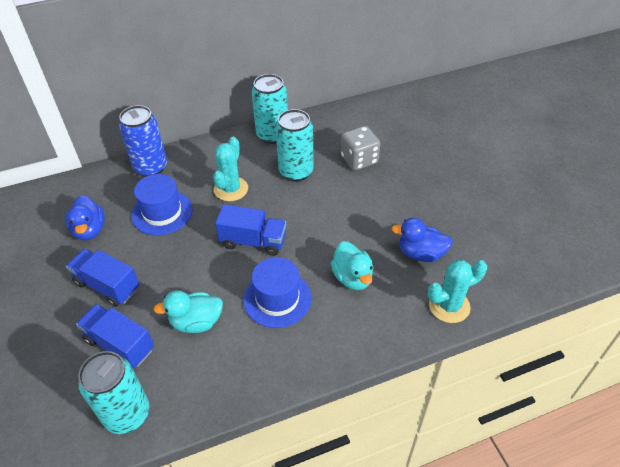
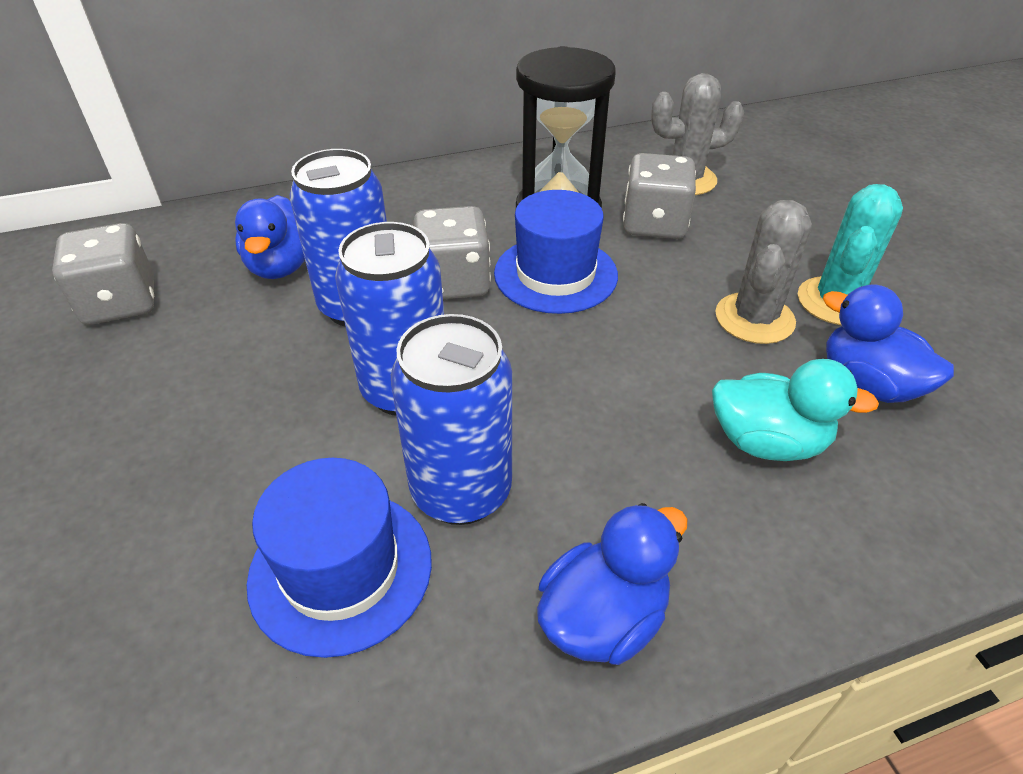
black hourglass: none = 0 -> [516,46,616,208] = 1
blue can: [119,105,167,177] = 1 -> [290,149,387,327] [335,222,444,416] [391,314,512,525] = 3
blue duck: [65,195,105,240] [391,218,453,262] = 2 -> [235,195,305,279] [537,503,687,665] [823,284,954,403] = 3
blue truck: [66,249,139,307] [76,304,154,368] [215,204,286,256] = 3 -> none = 0
grey cactus: none = 0 -> [651,73,744,195] [715,200,812,344] = 2
grey dice: [341,126,380,171] = 1 -> [52,223,154,325] [413,206,491,299] [623,153,696,239] = 3
turquoise cactus: [213,137,248,201] [428,260,487,323] = 2 -> [798,184,903,325] = 1
turquoise can: [78,351,150,434] [252,74,288,144] [276,109,314,182] = 3 -> none = 0
turquoise duck: [153,290,223,333] [331,241,374,290] = 2 -> [712,359,879,461] = 1

